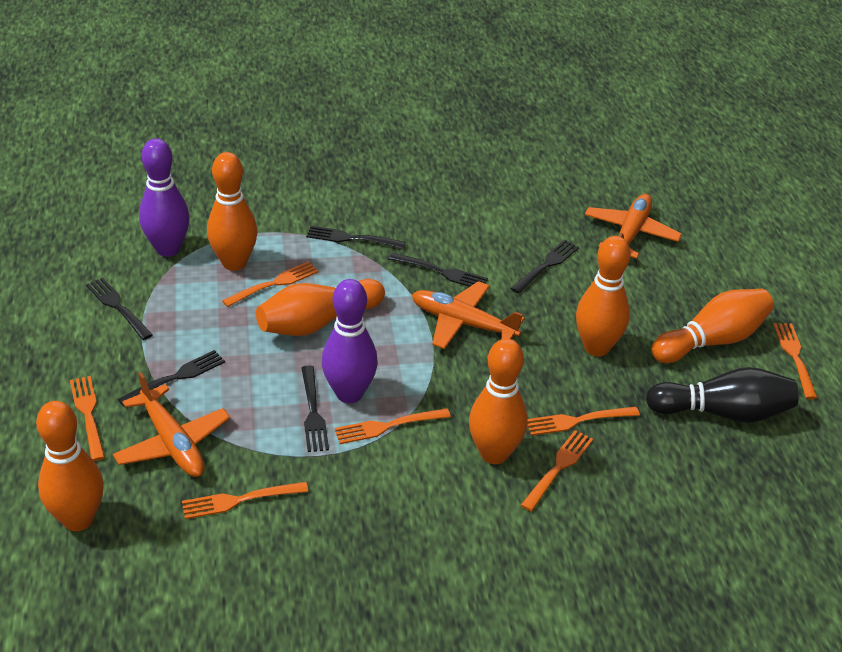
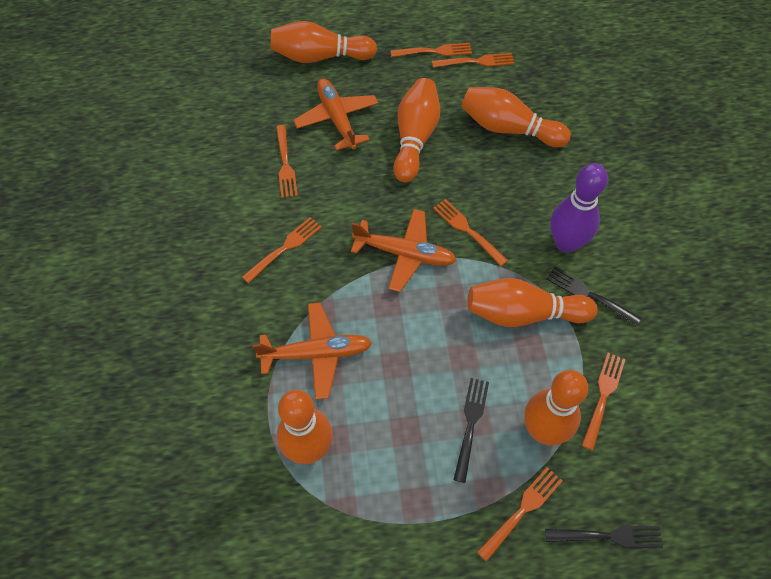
black bowling pin: [646,367,799,423] = 1 -> none = 0
black fork: [86,277,153,340] [118,350,225,407] [301,365,329,452] [306,226,406,249] [389,253,488,287] [511,240,579,294] = 6 -> [453,378,489,483] [545,526,663,548] [546,266,641,326] = 3
purple bowling pin: [139,138,190,257] [322,279,378,403] = 2 -> [550,163,608,253] = 1

